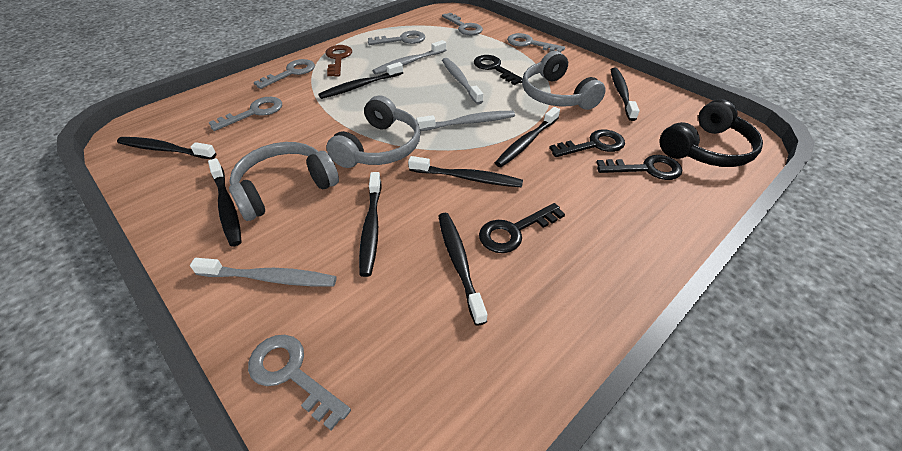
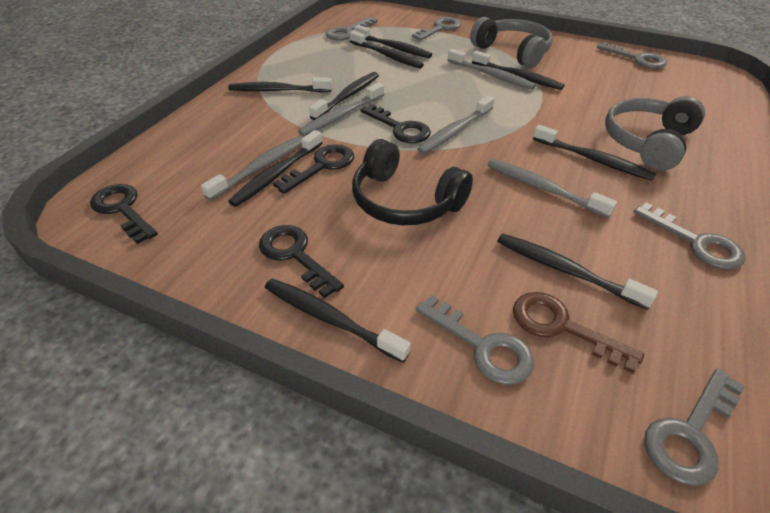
black toothbrush: [117,137,216,159] [208,158,242,247] [318,62,403,99] [359,172,382,277] [408,156,523,187] [438,213,487,326] [495,107,560,167] [611,68,640,121] = 8 -> [228,77,332,92] [228,130,322,207] [265,279,411,363] [309,72,379,120] [350,31,424,69] [354,25,432,58] [472,51,565,90] [497,233,658,310] [533,125,656,181] = 9
grey headphones: [229,142,339,221] [326,95,421,168] [522,51,606,110] = 3 -> [470,17,553,68] [605,96,705,171] = 2
grey toothbrush: [190,258,337,287] [373,40,446,75] [416,111,515,131] [442,58,483,104] = 4 -> [201,136,304,201] [298,82,385,136] [417,96,494,154] [447,49,536,90] [488,159,617,218] = 5

